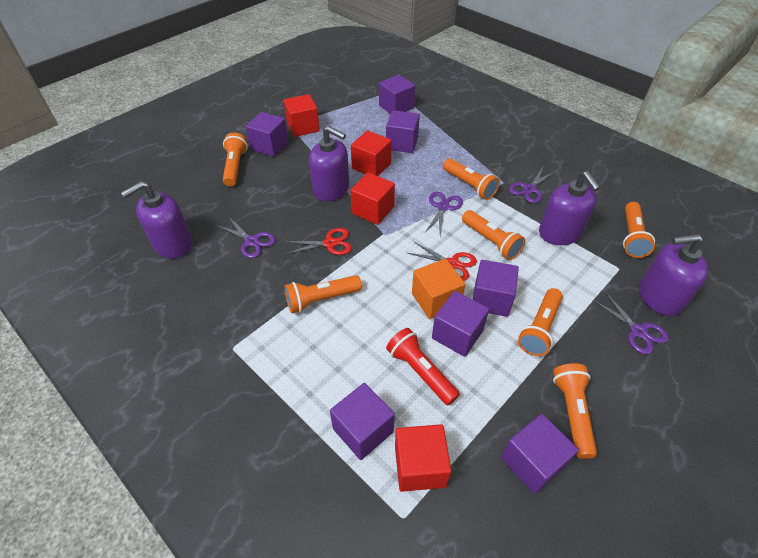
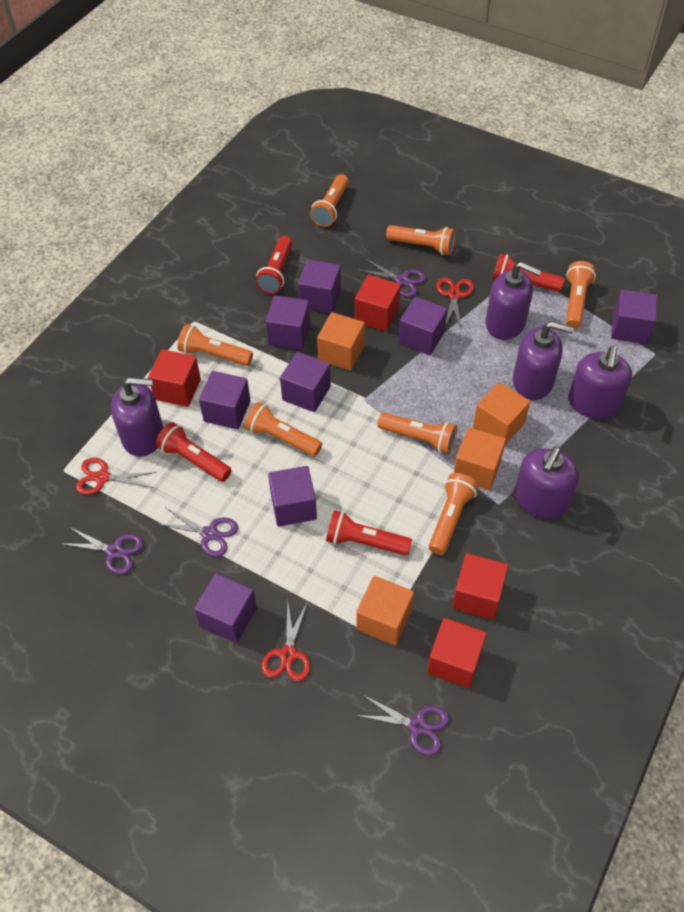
orange cube: [412,259,465,319] = 1 -> [317,312,365,370] [356,576,414,646] [454,427,506,490] [473,382,530,445] = 4
purple cube: [246,112,289,157] [330,383,395,460] [379,75,415,114] [386,110,420,153] [432,291,489,357] [473,260,519,317] [501,414,579,494] = 7 -> [194,573,257,643] [199,371,251,429] [266,295,310,350] [268,466,317,527] [280,352,331,412] [298,259,341,313] [399,297,448,355] [611,289,657,344] = 8
purple soap dispenser: [121,181,192,258] [309,126,349,201] [539,171,601,245] [639,234,708,316] = 4 -> [111,377,163,457] [486,262,541,340] [513,321,574,400] [514,446,579,519] [568,346,632,419] = 5
red flashlight: [386,328,460,405] = 1 -> [156,422,232,482] [256,236,292,294] [326,510,412,556] [492,254,565,292] = 4
red scissors: [285,228,352,255] [407,242,477,281] = 2 -> [76,458,157,495] [261,601,310,681] [436,278,474,328] = 3

